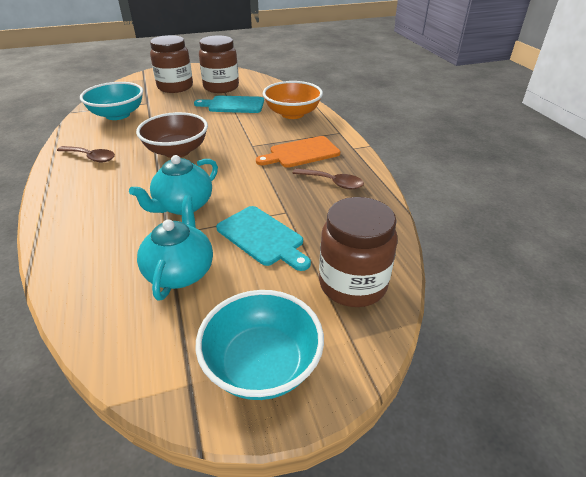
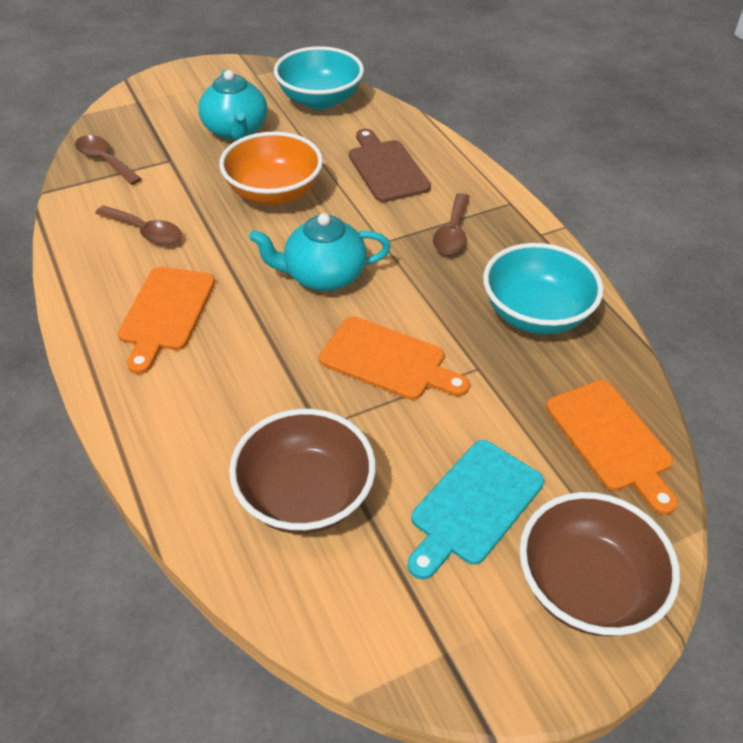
brown bowl: [136,112,208,158] = 1 -> [229,409,376,534] [519,492,680,636] = 2
brown cutting board: none = 0 -> [349,129,431,202] = 1
brown jar: [150,35,193,93] [199,35,239,93] [319,197,398,307] = 3 -> none = 0
brown spoon: [57,146,115,162] [293,168,364,189] = 2 -> [75,135,141,185] [95,205,181,245] [433,193,470,254] = 3
orange cutting board: [256,136,340,168] = 1 -> [118,267,215,374] [319,317,470,400] [546,380,678,515] = 3
turquoise cutting board: [194,96,264,113] [216,206,311,271] = 2 -> [407,440,544,579] = 1

